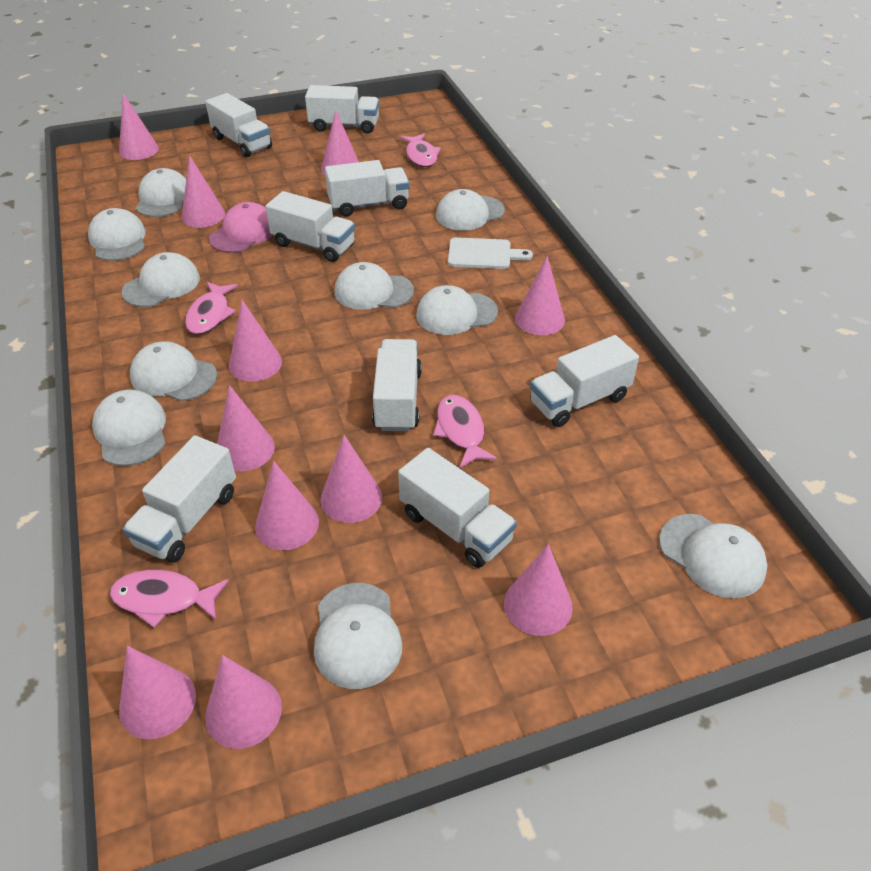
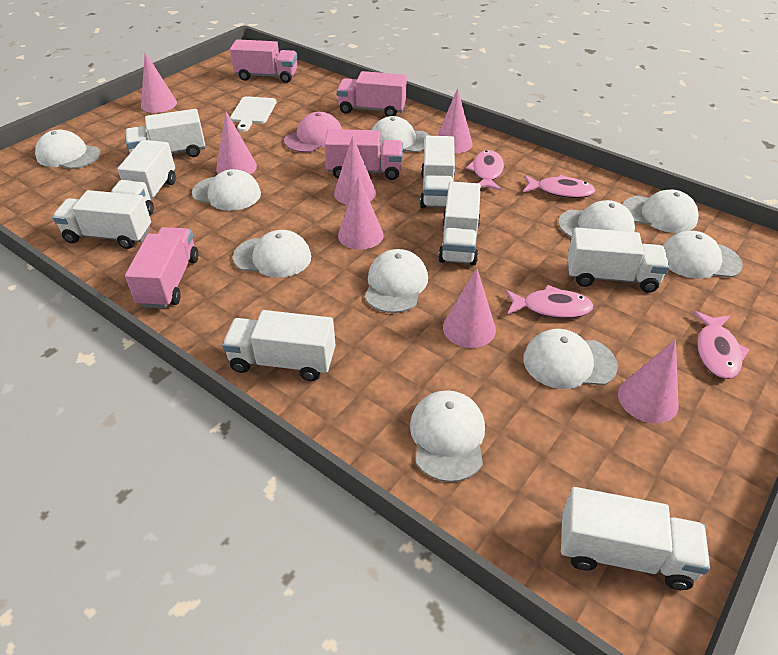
pink cone: [119,93,159,160] [119,646,196,739] [182,155,225,228] [205,655,282,749] [217,385,275,471] [229,300,282,382] [255,461,319,550] [320,435,382,523] [321,110,359,176] [504,544,573,636] [515,256,565,335] = 11 -> [141,52,177,113] [216,112,257,174] [334,136,376,205] [338,176,384,250] [437,88,472,154] [443,268,496,348] [618,339,679,423] = 7
pink truck: none = 0 -> [125,227,199,308] [230,39,297,83] [324,129,403,180] [337,71,407,117] = 4

